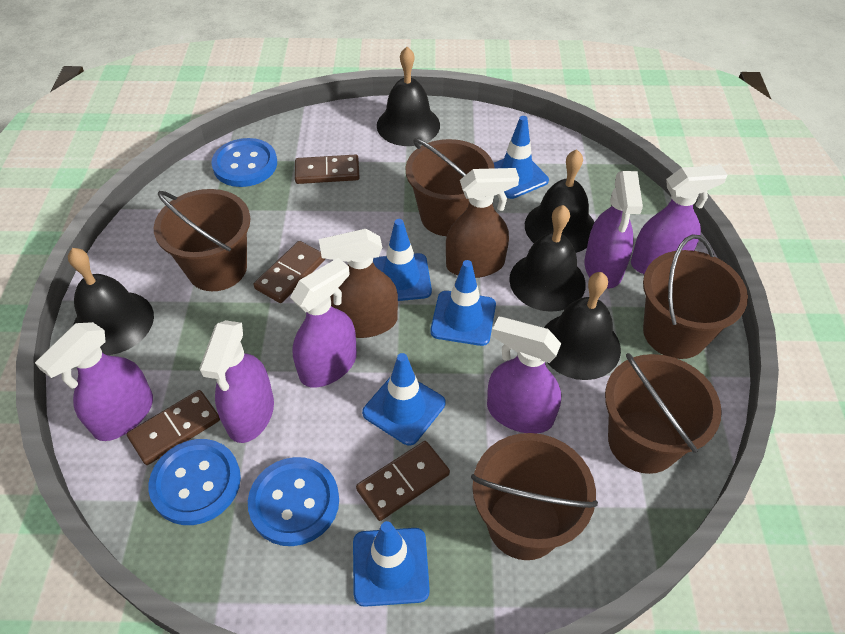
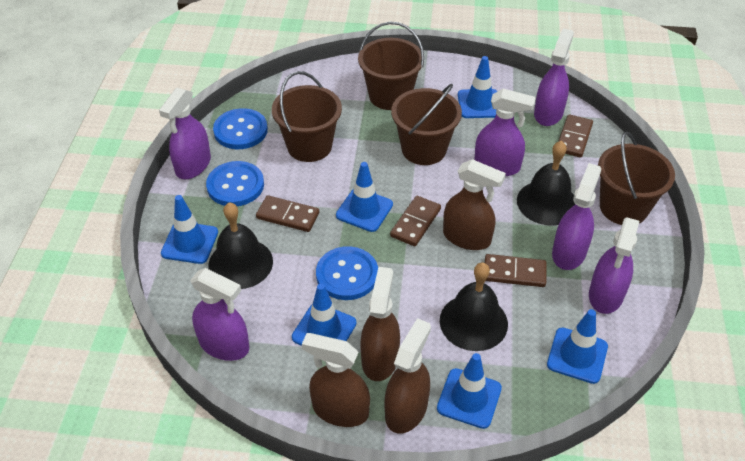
black bell: [68,248,154,355] [377,47,440,146] [509,205,586,312] [525,150,594,253] [544,272,621,380] = 5 -> [208,202,273,289] [440,262,508,351] [517,141,575,226] = 3
blue traffic cone: [353,521,430,607] [362,353,445,446] [373,219,432,301] [430,260,496,346] [494,116,549,199] = 5 -> [161,195,218,264] [292,283,356,346] [336,162,393,232] [437,353,502,429] [458,56,497,118] [547,309,608,384] = 6
brown bucket: [154,189,250,291] [406,138,494,236] [471,433,598,560] [605,353,722,474] [643,235,748,359] = 5 -> [272,71,342,162] [358,22,424,110] [391,84,462,165] [598,132,675,225] = 4
brown spray bottle: [319,229,398,338] [446,168,519,278] = 2 -> [302,333,370,427] [360,267,400,381] [385,318,431,434] [443,159,506,250] = 4

